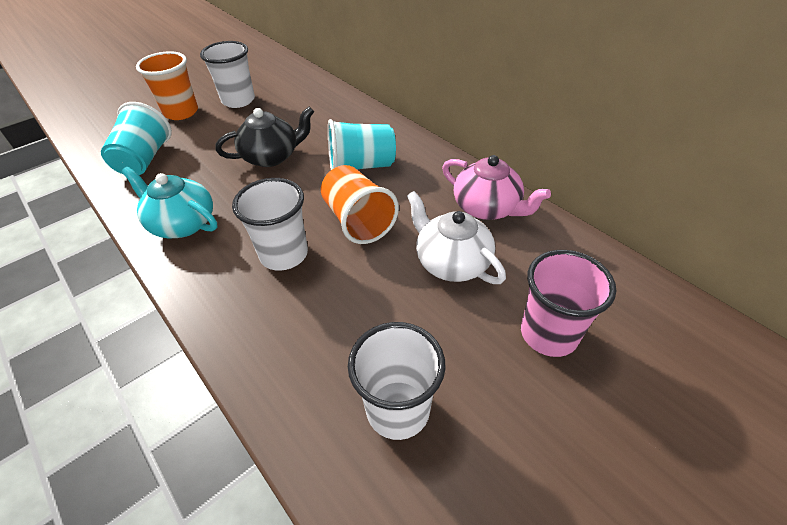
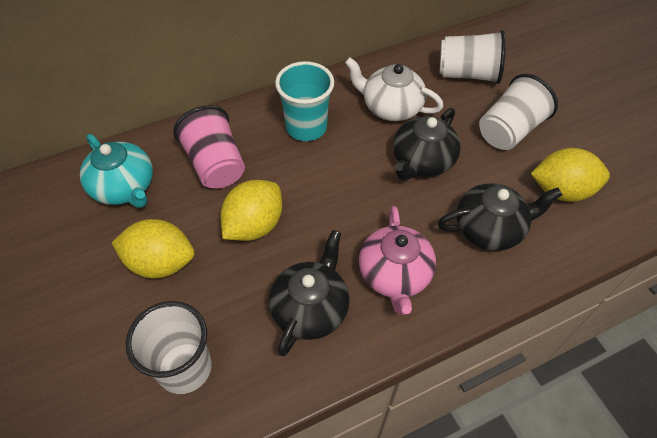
black teapot: [216,107,314,167] = 1 -> [269,230,349,356] [393,108,461,180] [438,183,562,251] = 3
orange cup: [136,51,198,120] [321,165,399,244] = 2 -> none = 0
turquoise cup: [101,102,172,175] [328,119,396,170] = 2 -> [275,61,334,141] = 1
yellow lemon: none = 0 -> [111,219,195,279] [221,180,282,241] [531,148,610,202] = 3

